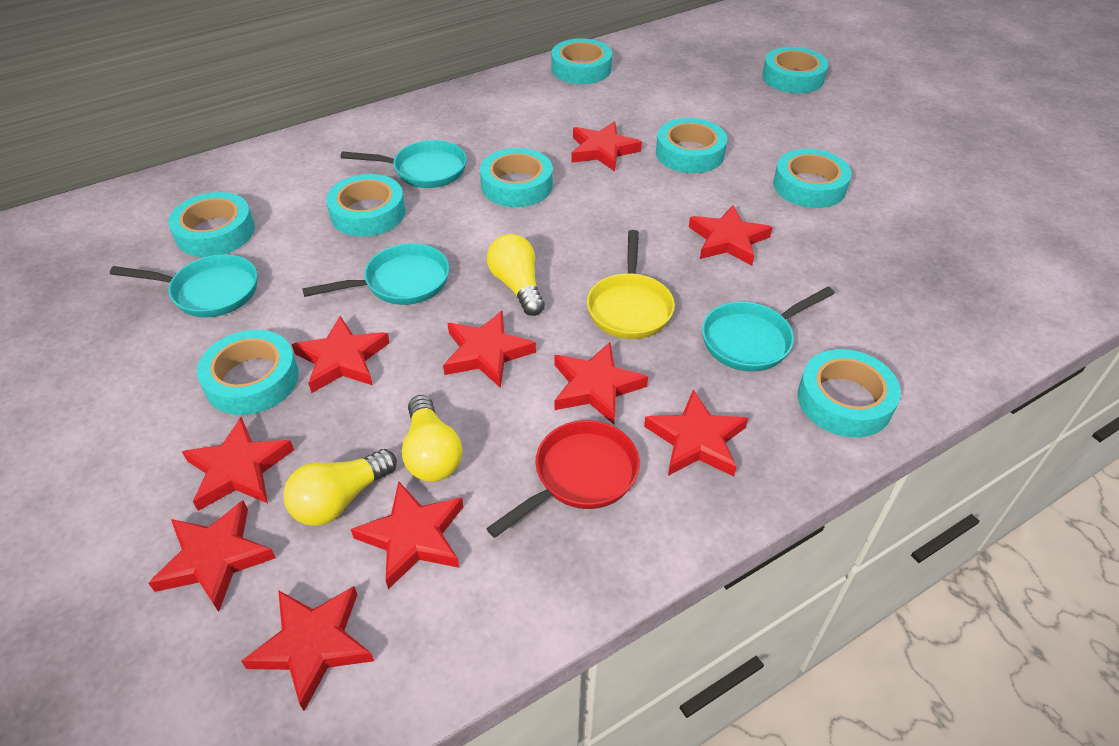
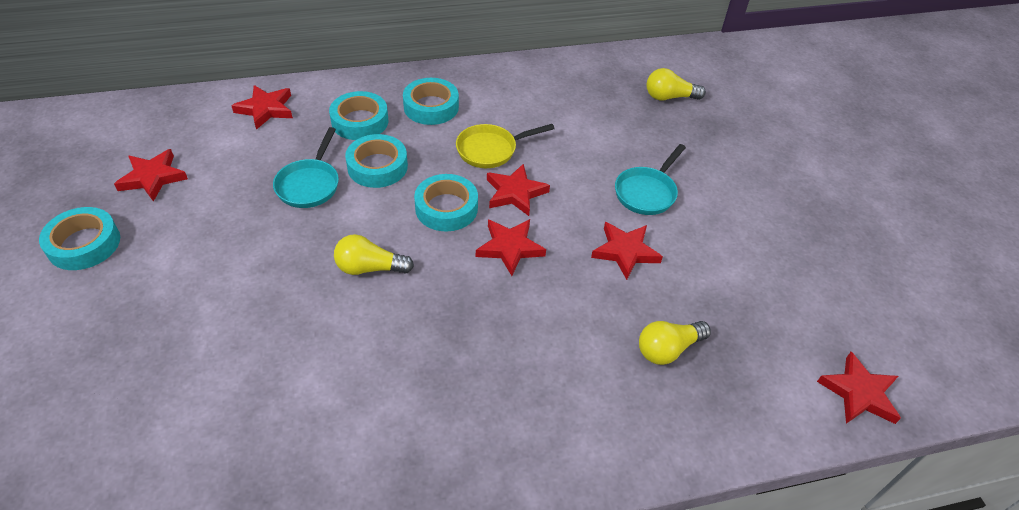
red pan: [486,420,640,538] = 1 -> none = 0
red star: [148,501,276,612] [182,417,294,511] [241,586,374,711] [292,316,390,393] [351,482,464,589] [443,310,536,388] [554,342,648,424] [571,121,642,172] [644,389,748,477] [689,205,773,266] = 10 -> [114,149,188,202] [231,85,293,130] [476,219,546,276] [487,164,550,216] [591,222,663,280] [817,352,901,424] = 6
turquoise pan: [110,254,257,317] [302,243,449,305] [341,140,467,188] [702,287,835,372] = 4 -> [273,127,339,208] [615,144,686,215] = 2
turquoise tape: [168,192,255,257] [197,330,299,415] [326,174,406,237] [480,148,553,207] [551,38,612,84] [656,118,727,173] [762,47,828,93] [773,149,852,208] [797,349,901,437] = 9 -> [39,207,120,270] [329,91,388,140] [345,134,408,188] [403,78,459,125] [414,174,478,231] = 5

